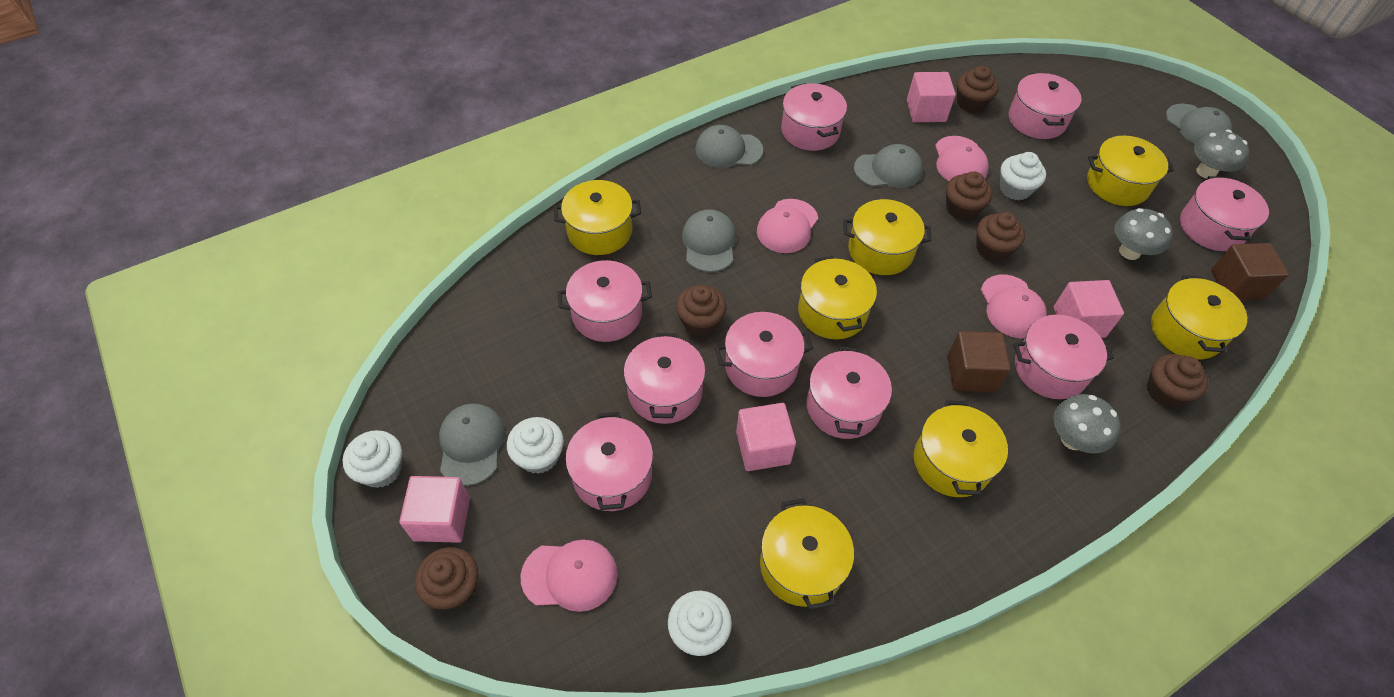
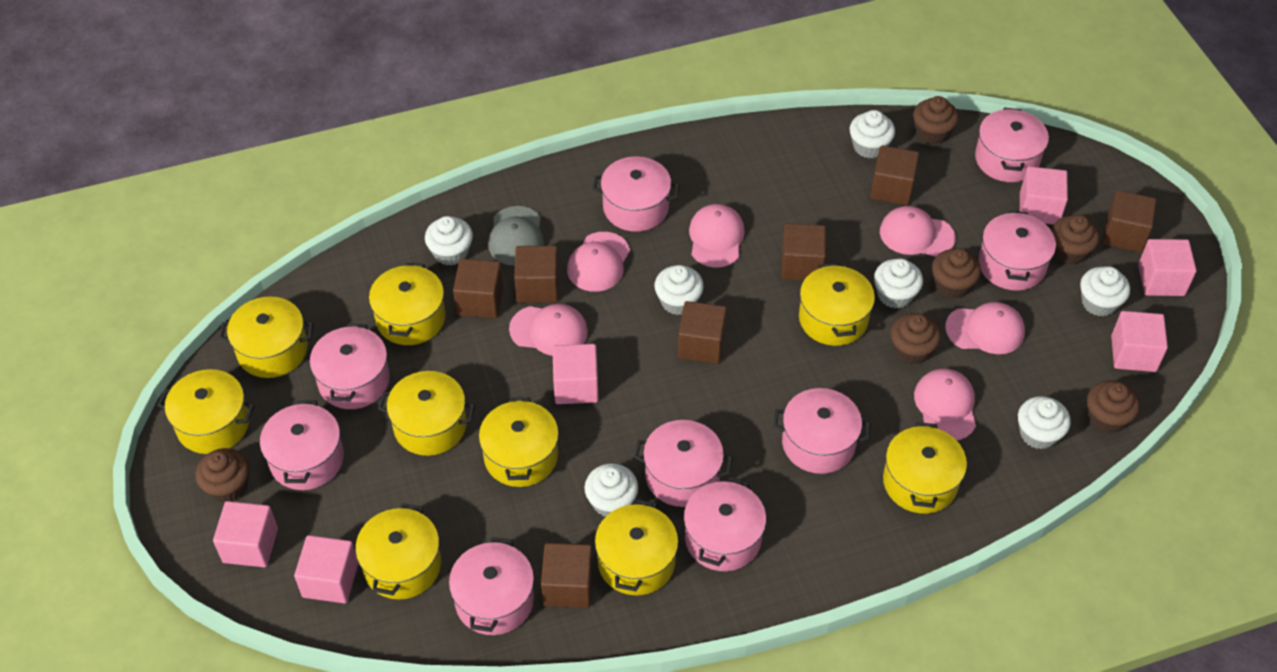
brown cube: [947,331,1011,392] [1211,243,1289,300] = 2 -> [453,259,503,318] [514,246,559,303] [541,543,593,608] [678,301,727,364] [781,223,826,281] [870,145,919,205] [1102,190,1156,252] = 7
grey cap: [439,403,505,486] [682,209,736,272] [695,125,763,168] [854,144,923,188] [1166,104,1232,144] = 5 -> [488,206,544,266] = 1
grey mushroom: [1053,394,1120,454] [1114,208,1173,260] [1194,130,1249,179] = 3 -> none = 0
pink cap: [521,540,618,612] [757,199,818,253] [935,136,989,181] [981,274,1047,338] = 4 -> [509,304,588,356] [567,232,630,292] [689,204,745,268] [880,206,956,257] [914,368,976,440] [945,302,1025,354] = 6
pink cube: [399,476,470,543] [736,403,796,471] [907,72,956,122] [1054,280,1124,338] = 4 -> [213,501,278,568] [294,535,358,604] [552,344,599,404] [1020,166,1068,225] [1111,311,1168,372] [1138,239,1197,296] = 6
white cupcake: [342,430,402,488] [507,417,564,474] [668,591,732,656] [1000,152,1046,200] = 4 -> [425,216,473,266] [584,463,638,516] [655,265,704,315] [850,110,895,158] [874,259,923,308] [1018,396,1071,449] [1080,266,1130,316] = 7
yellow pot: [554,180,641,255] [760,498,854,610] [798,256,877,339] [843,199,932,275] [914,400,1008,497] [1087,136,1174,206] [1151,275,1247,360] = 7 -> [157,369,255,454] [219,297,314,378] [355,503,441,600] [369,263,446,345] [378,371,475,456] [479,397,559,487] [595,499,678,596] [799,263,875,346] [883,422,967,514] = 9

